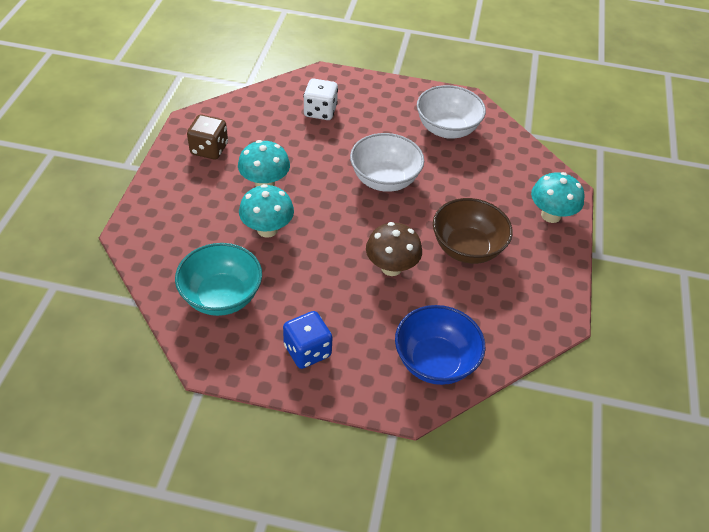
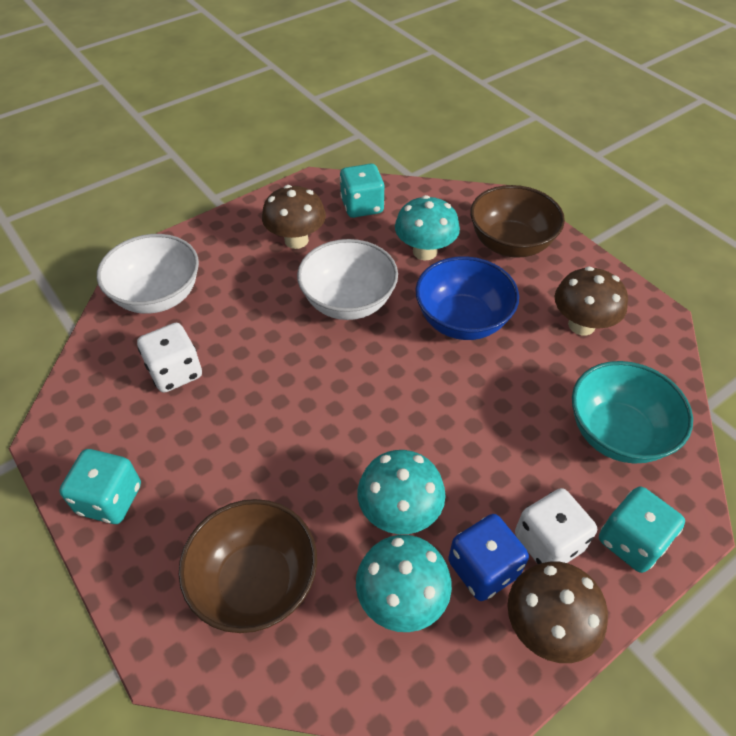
brown bowl: [433,198,513,264] = 1 -> [179,499,317,633] [470,185,565,258] = 2
brown dice: [187,115,228,160] = 1 -> none = 0
brown mushroom: [366,222,422,276] = 1 -> [262,185,326,249] [507,562,608,663] [555,266,628,335] = 3
turquoise dice: none = 0 -> [59,449,141,524] [340,164,384,218] [599,486,685,573] = 3
white dice: [303,78,338,120] = 1 -> [137,323,202,393] [515,488,597,564] = 2

